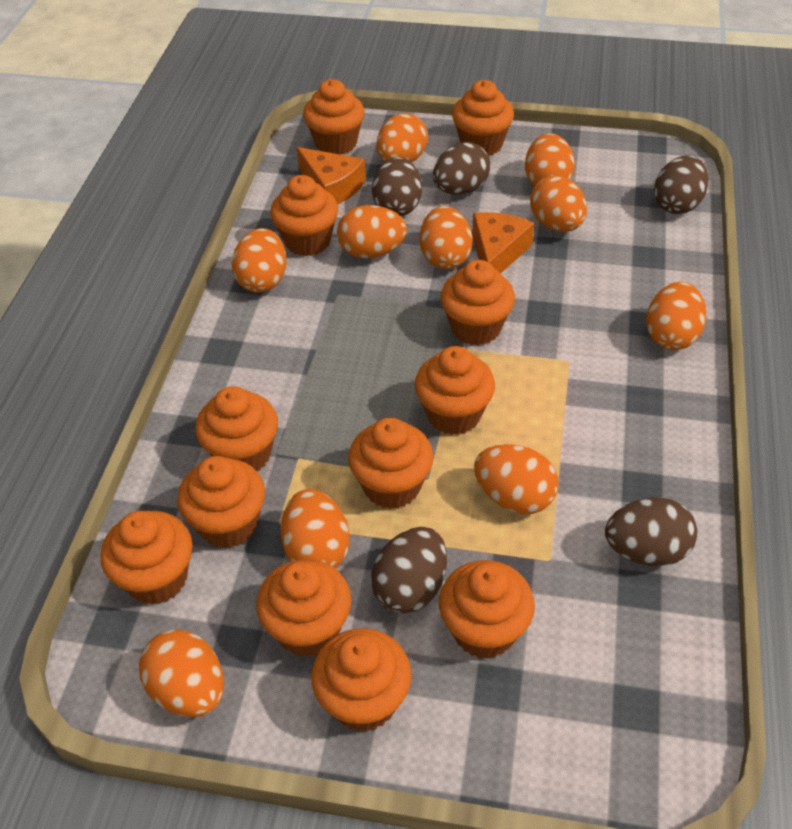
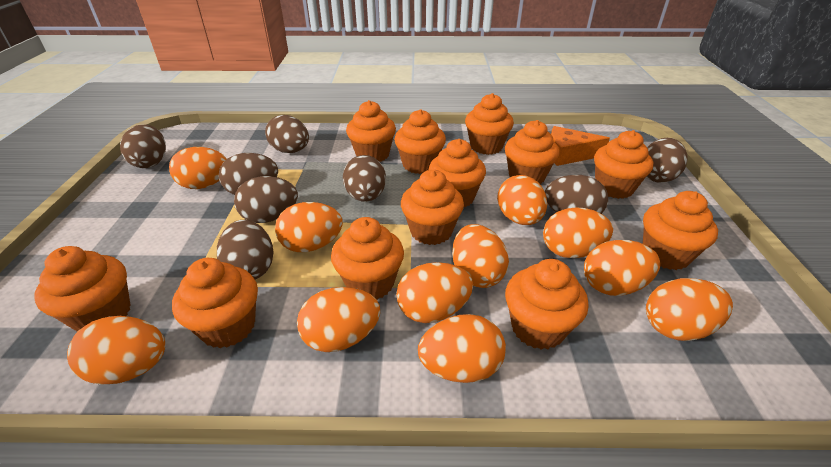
brown egg: [371,527,447,614] [372,157,422,216] [433,142,491,195] [605,497,697,566] [654,155,709,214] = 5 -> [120,124,166,168] [217,220,274,280] [219,153,278,195] [234,176,298,223] [265,115,309,153] [343,155,386,202] [545,175,608,214] [646,138,688,183] = 8
orange cheese: [296,147,366,205] [472,212,534,273] = 2 -> [551,126,610,166] = 1
orange egg: [139,629,224,717] [232,228,287,293] [281,489,350,568] [337,205,407,258] [377,113,428,162] [420,206,473,269] [474,444,559,514] [525,133,575,187] [530,175,587,232] [646,282,706,350] = 10 -> [67,316,165,384] [169,147,227,189] [275,202,343,252] [297,287,380,352] [396,262,473,323] [418,314,506,383] [452,224,509,288] [497,175,547,225] [543,207,613,258] [584,240,660,296] [646,278,733,341] = 11

